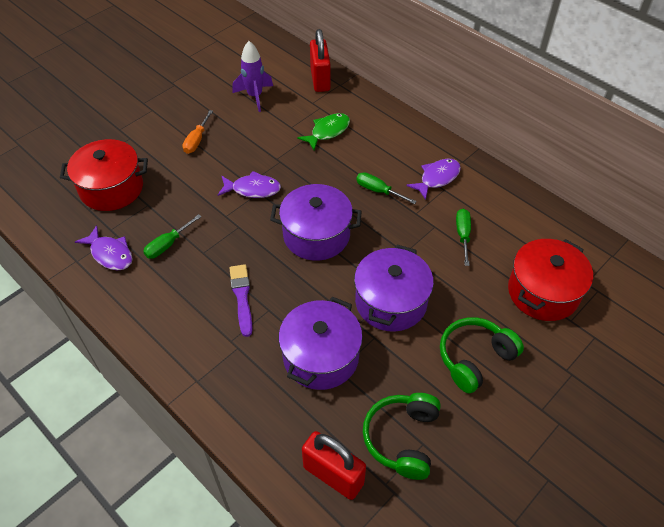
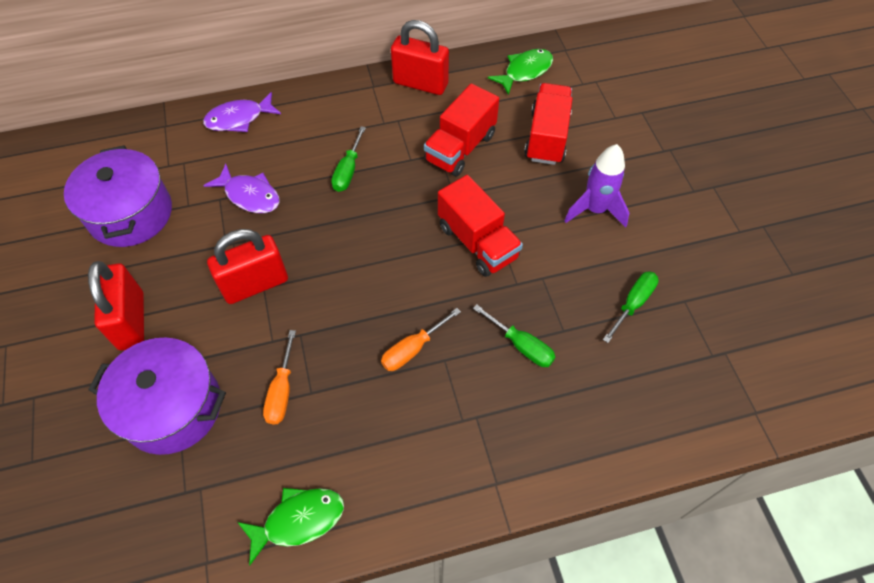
green fish: [297,113,350,150] = 1 -> [237,488,344,566] [488,49,553,95] = 2
green headphones: [363,393,441,480] [440,317,524,394] = 2 -> none = 0
orange screwdriver: [183,110,213,154] = 1 -> [263,330,296,425] [381,308,461,371] = 2
purple brush: [229,264,253,337] = 1 -> none = 0
purple fish: [75,225,133,270] [218,171,281,198] [406,159,461,200] = 3 -> [203,92,281,132] [203,164,279,213] = 2
purple pot: [270,184,362,261] [279,297,363,390] [354,245,434,332] = 3 -> [64,145,172,247] [88,338,226,455] = 2
red padlock: [302,431,366,500] [310,29,331,92] = 2 -> [88,261,144,350] [207,229,288,304] [391,20,449,95] = 3
red pot: [60,139,148,211] [508,239,593,321] = 2 -> none = 0
red truck: none = 0 -> [424,84,499,177] [438,175,523,277] [524,83,573,165] = 3

